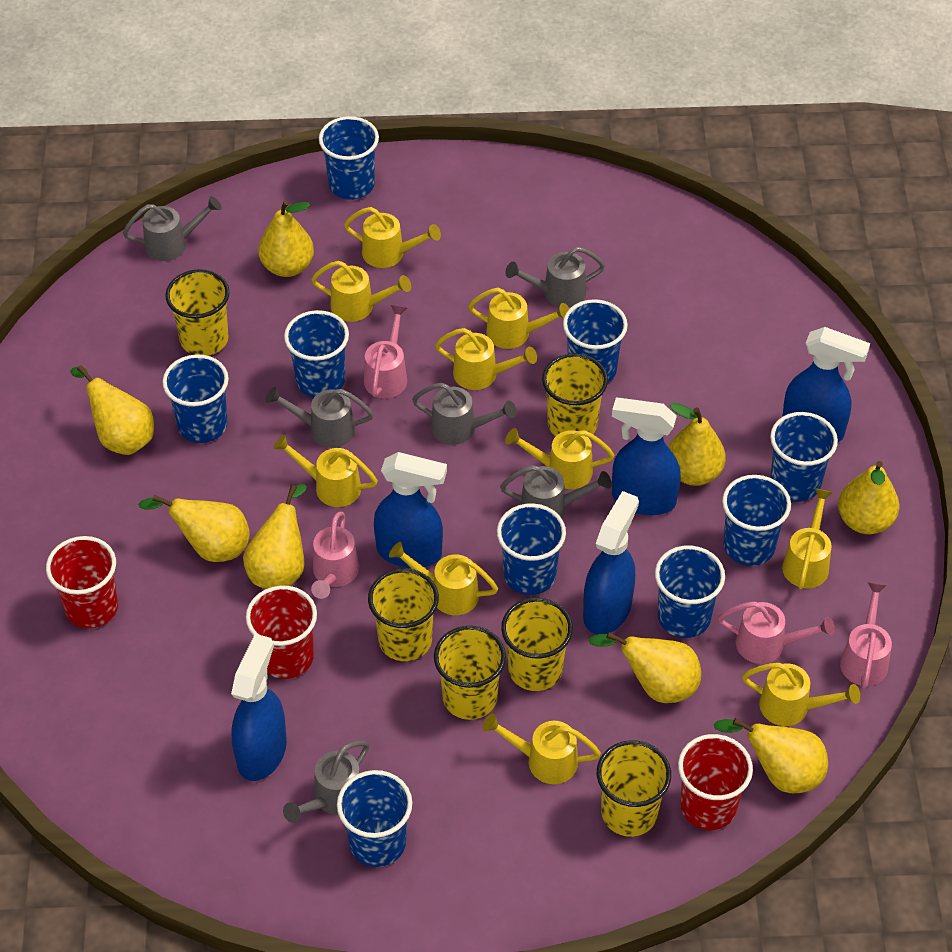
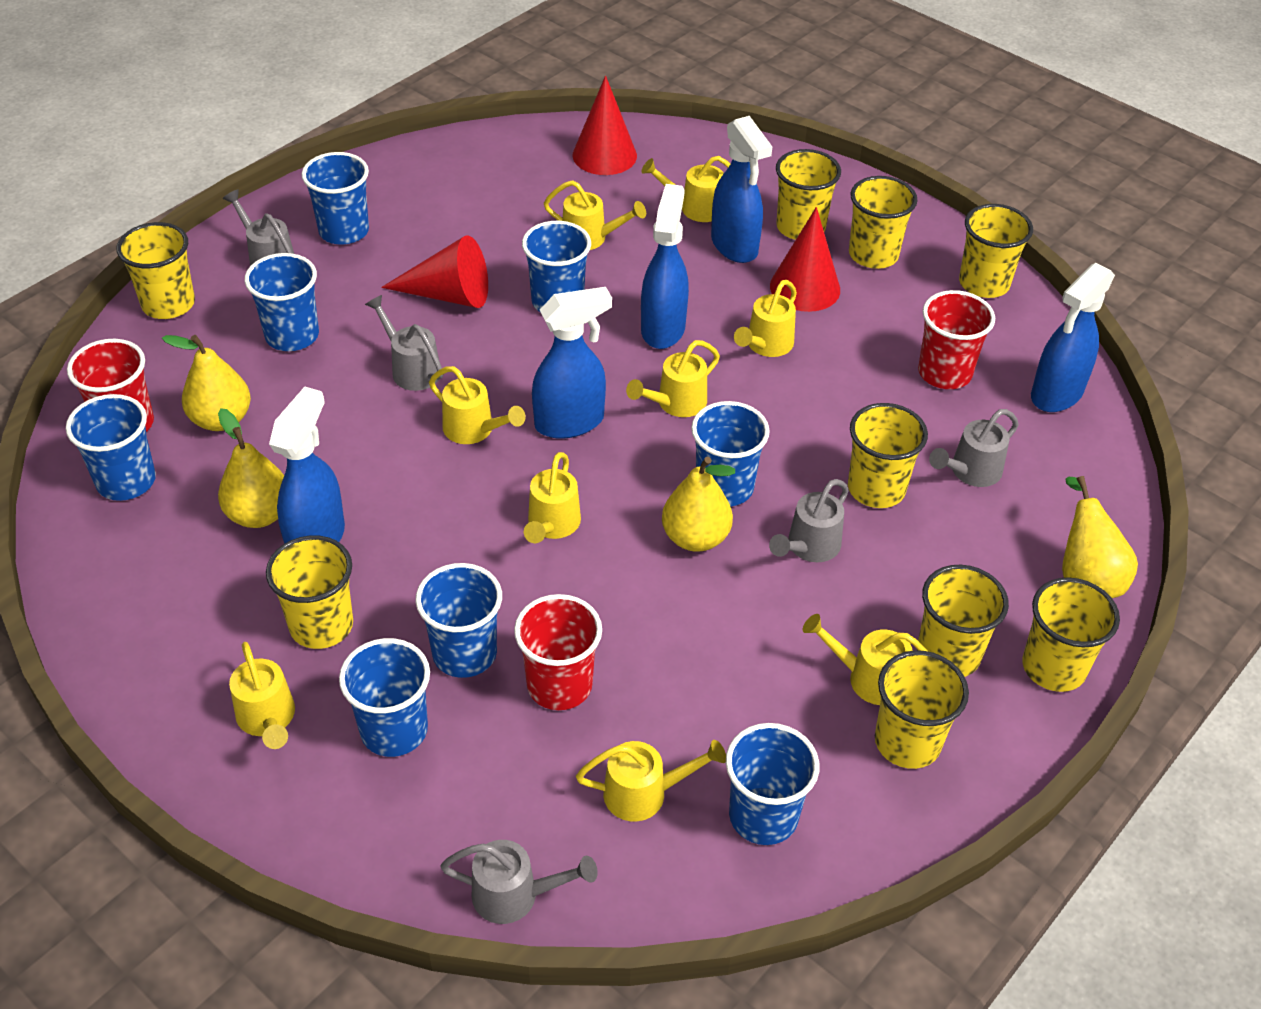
blue cup: [162,354,229,443] [284,310,349,397] [319,116,379,200] [337,770,413,867] [497,503,566,595] [563,299,628,383] [655,546,725,638] [722,475,791,566] [770,412,838,502] = 9 -> [66,394,156,501] [244,253,319,351] [302,152,369,245] [339,638,430,757] [415,563,502,678] [522,221,591,312] [691,401,770,506] [726,723,819,845] = 8
grey watering can: [123,196,222,261] [265,387,374,448] [283,741,369,823] [412,383,516,445] [500,465,612,518] [505,247,605,307] = 6 -> [223,189,294,266] [365,295,443,391] [440,840,598,924] [769,479,849,562] [929,409,1019,487] = 5
pink watering can: [311,512,359,599] [364,305,407,398] [718,601,835,664] [840,582,892,689] = 4 -> none = 0
red cone: none = 0 -> [381,235,488,308] [572,75,637,175] [770,207,840,312] = 3
yellow cup: [165,269,230,356] [368,568,439,661] [434,626,506,720] [501,598,573,691] [542,353,608,436] [597,740,671,837] = 6 -> [117,222,195,319] [266,535,353,649] [776,149,841,240] [848,403,928,508] [849,176,918,269] [875,650,969,769] [917,565,1009,677] [959,204,1033,298] [1022,577,1120,692] = 9
yellow pear: [70,365,154,455] [138,495,250,562] [243,484,307,589] [258,200,314,277] [588,632,701,703] [668,403,726,486] [713,718,828,793] [838,461,900,534] = 8 -> [162,335,251,431] [218,408,284,528] [662,457,735,552] [1062,476,1138,598] = 4
yellow watering can: [273,434,378,507] [311,261,411,322] [344,207,441,268] [389,542,498,615] [435,328,537,390] [468,288,569,349] [482,713,601,784] [505,428,614,489] [742,663,860,726] [782,488,833,589] = 10 -> [229,642,295,749] [429,366,525,444] [524,452,581,543] [544,180,646,250] [576,740,726,822] [626,340,720,417] [641,156,730,222] [734,280,797,357] [803,614,927,705] = 9

